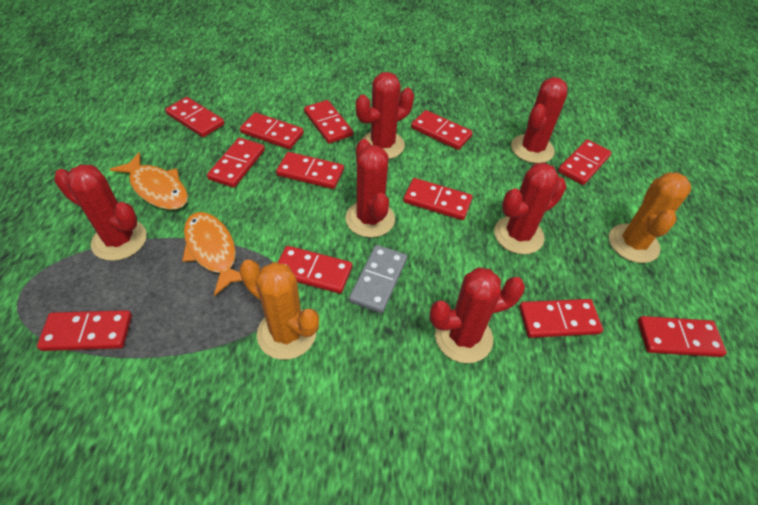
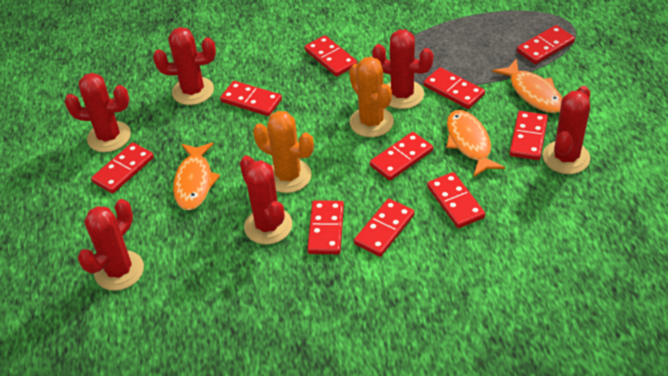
grey domino: [349,245,407,313] = 1 -> none = 0
orange fish: [110,152,188,210] [182,212,242,296] = 2 -> [173,142,220,210] [446,110,505,177] [492,59,563,113] = 3
red domino: [37,310,132,351] [165,97,224,137] [207,138,265,188] [240,112,304,149] [276,152,344,189] [277,246,352,294] [304,100,353,143] [403,178,473,220] [411,110,473,150] [519,299,603,338] [558,139,612,185] [638,316,727,357] = 12 -> [91,142,154,194] [220,81,282,116] [304,35,357,77] [307,200,344,254] [354,199,415,257] [370,132,433,181] [423,67,485,109] [427,172,485,228] [510,111,548,160] [517,25,575,64] = 10

